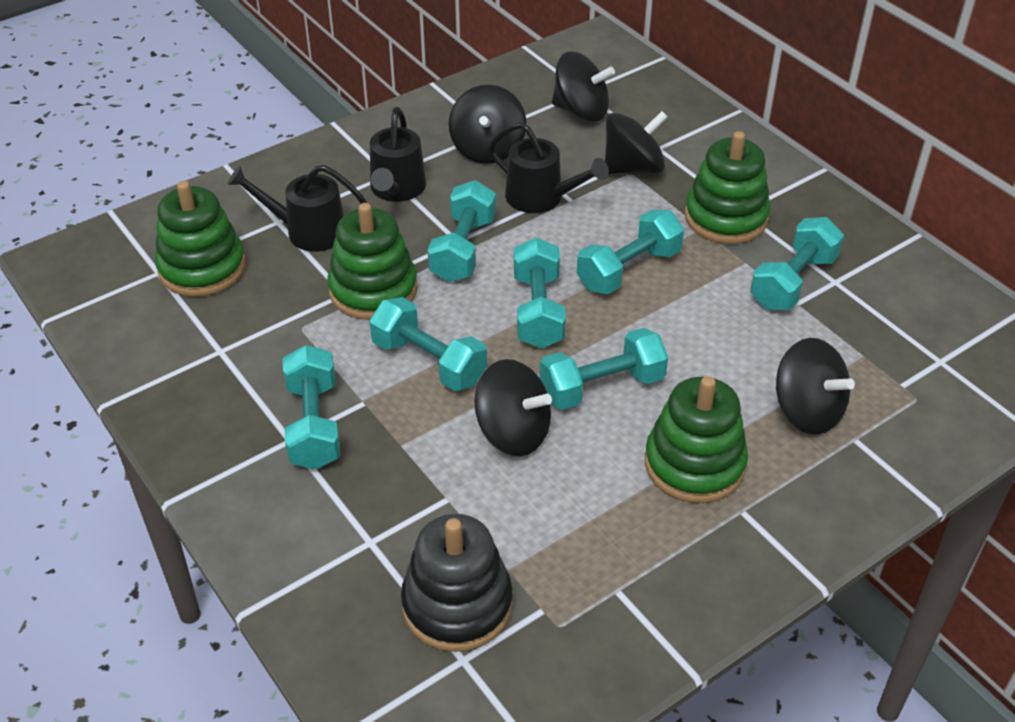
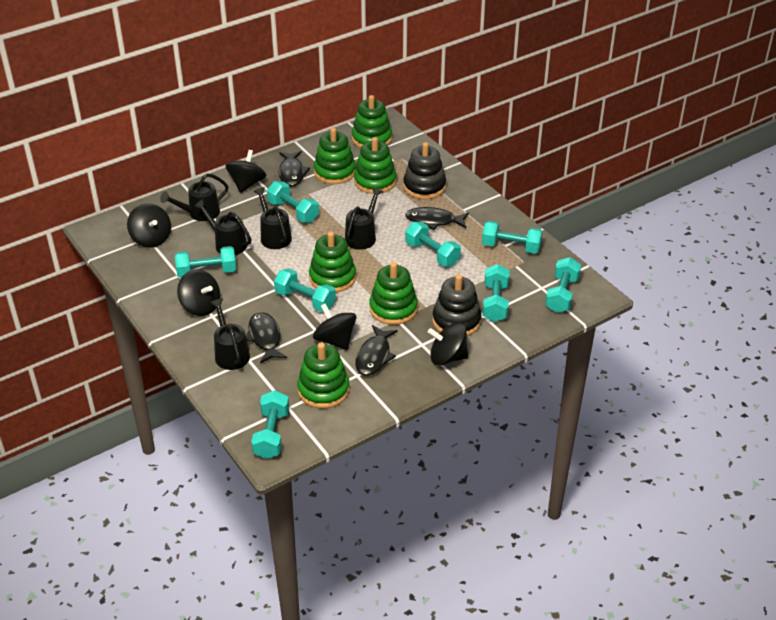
black fish: none = 0 -> [246,312,287,363] [278,151,310,187] [355,325,398,376] [405,207,469,230] = 4
black stacking toy: [401,514,513,652] = 1 -> [403,142,446,199] [432,274,482,336] = 2
black watering can: [227,165,367,252] [370,107,426,202] [489,122,609,213] = 3 -> [160,173,228,221] [194,199,251,255] [210,299,250,370] [253,187,292,249] [345,188,383,250] = 5
green stacking toy: [155,181,246,297] [327,203,418,320] [645,376,748,503] [685,131,771,244] = 4 -> [297,342,349,409] [309,232,356,293] [314,128,356,184] [352,95,392,148] [354,137,396,194] [369,262,418,325] = 6
turquoise dumbbell: [283,345,341,470] [369,297,487,391] [427,180,496,282] [514,237,566,349] [540,328,668,410] [577,209,684,294] [750,217,844,310] = 7 -> [175,246,236,278] [251,390,289,459] [267,181,319,223] [274,269,336,312] [405,222,461,266] [482,221,543,254] [483,264,510,322] [545,257,581,313] = 8

